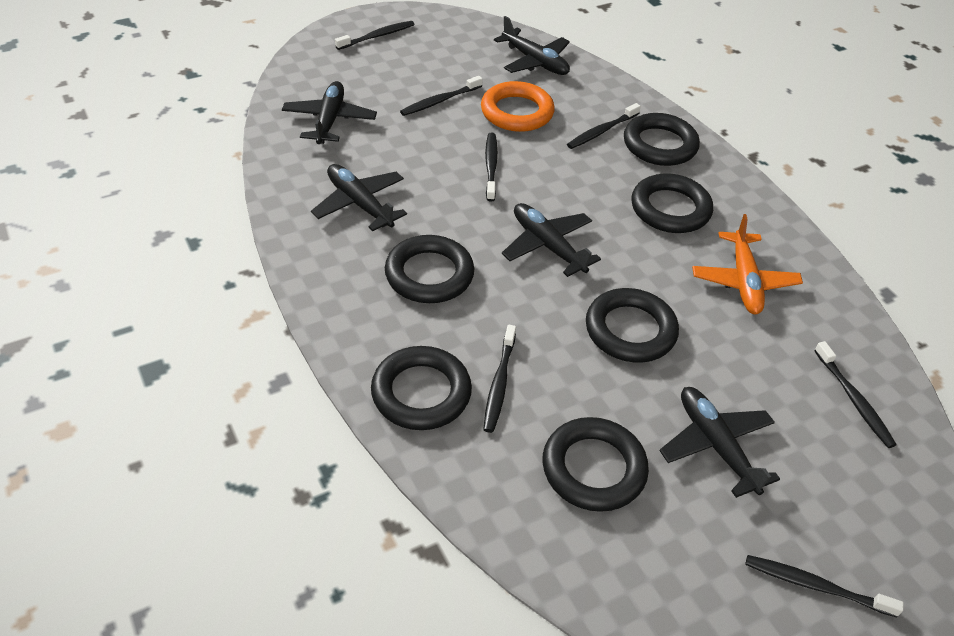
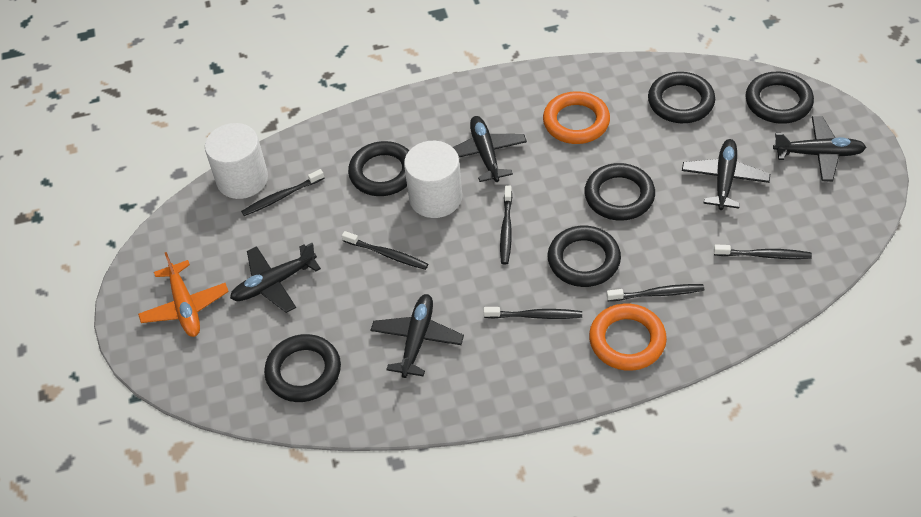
black toothbrush: [335,21,415,50] [400,76,483,116] [483,325,516,433] [485,133,498,202] [567,103,641,149] [745,555,904,617] [814,341,897,448] = 7 -> [241,169,324,216] [342,231,428,270] [484,307,582,319] [500,186,512,265] [607,284,704,301] [714,244,812,259] = 6
orange ring: [481,81,555,132] = 1 -> [543,91,610,144] [589,304,667,371] = 2
white cylinder: none = 0 -> [205,123,268,199] [404,141,462,218] = 2

